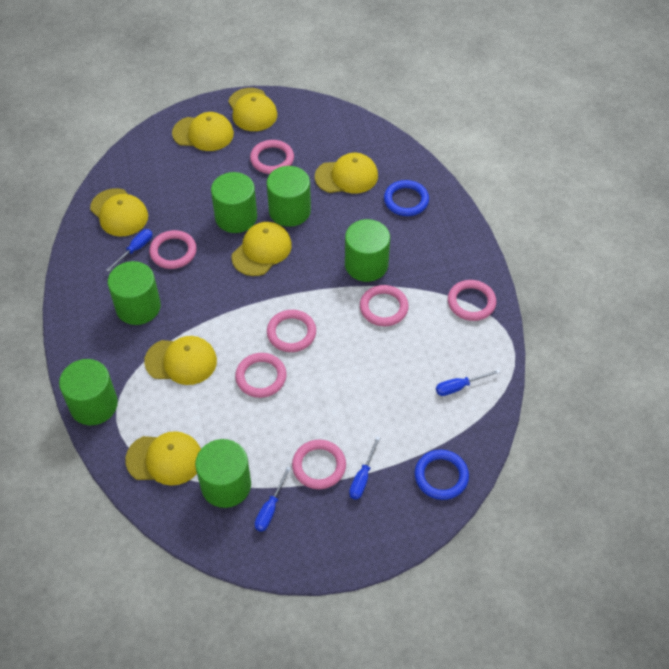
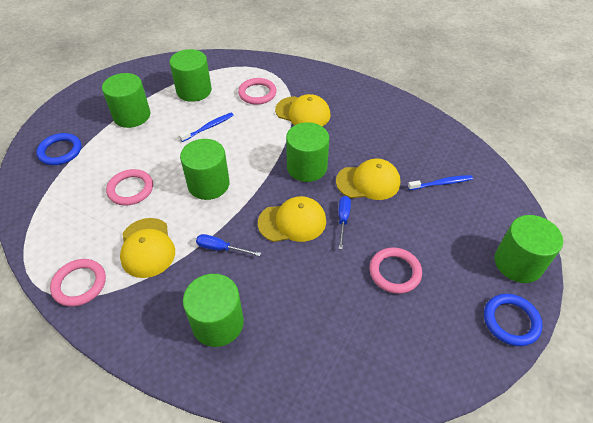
blue screwdriver: [106,229,153,272] [255,467,291,532] [349,436,380,500] [436,369,500,396] = 4 -> [196,234,261,256] [339,196,351,250] = 2
blue toothbrush: none = 0 -> [179,113,234,142] [408,175,473,190] = 2
pink ring: [149,230,197,269] [235,353,286,398] [250,140,294,174] [267,310,316,352] [292,440,346,489] [360,285,409,326] [448,280,496,321] = 7 -> [50,259,106,307] [106,169,153,205] [238,78,277,105] [370,247,422,294] = 4
yellow cap: [90,188,148,236] [125,431,201,486] [144,336,217,385] [172,112,234,151] [228,88,277,131] [231,222,292,276] [315,153,378,193] = 7 -> [120,218,175,278] [258,196,326,242] [275,94,330,127] [336,159,400,200] = 4

